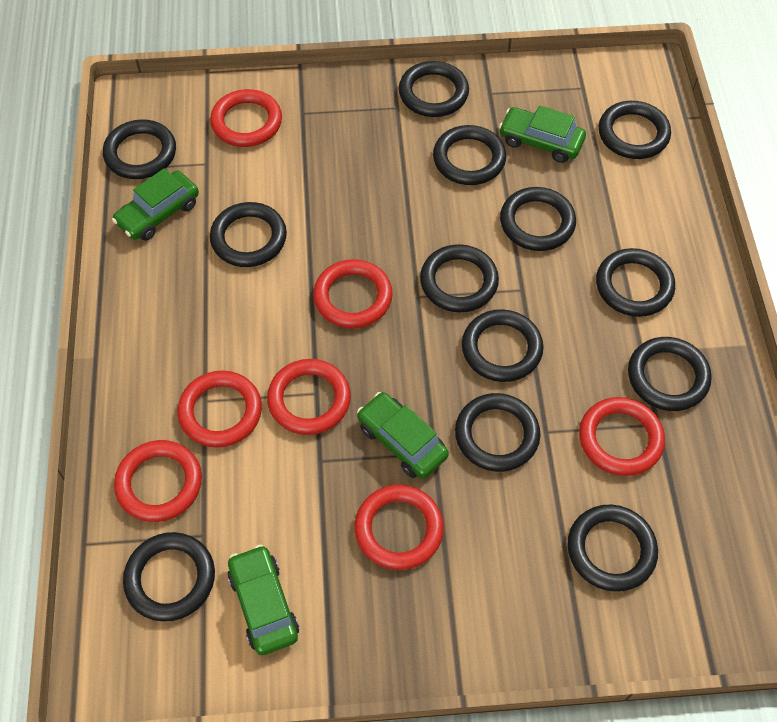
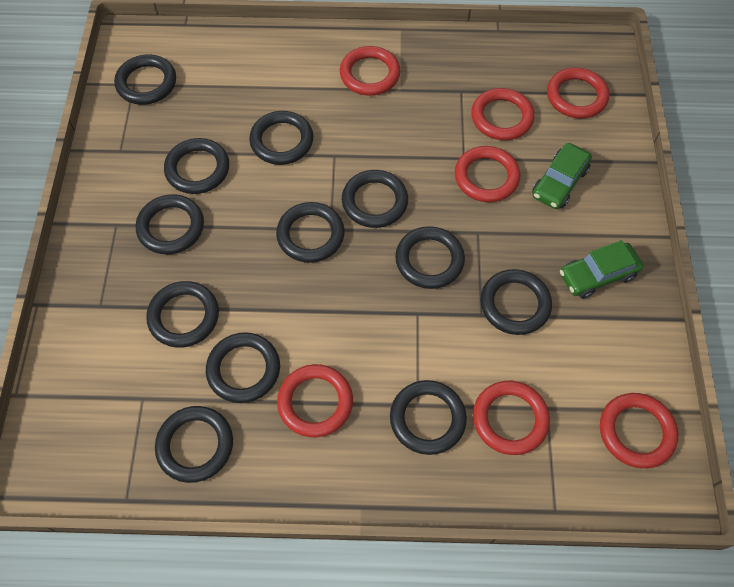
black ring: [103,119,176,179] [123,532,215,622] [210,202,287,267] [399,61,469,117] [420,244,499,312] [433,125,506,185] [455,393,540,472] [462,309,543,382] [500,187,576,251] [567,505,658,592] [596,248,675,317] [599,101,671,159] [628,337,712,411] = 13 -> [114,54,176,105] [136,194,204,254] [146,281,219,348] [155,406,233,483] [164,138,229,194] [206,332,280,403] [249,111,313,165] [276,202,345,263] [342,170,408,228] [390,380,467,455] [395,226,465,289] [480,269,552,335] = 12
green car: [112,168,199,241] [228,545,299,655] [357,392,449,479] [499,105,586,163] = 4 -> [532,143,592,209] [560,240,643,299] = 2

